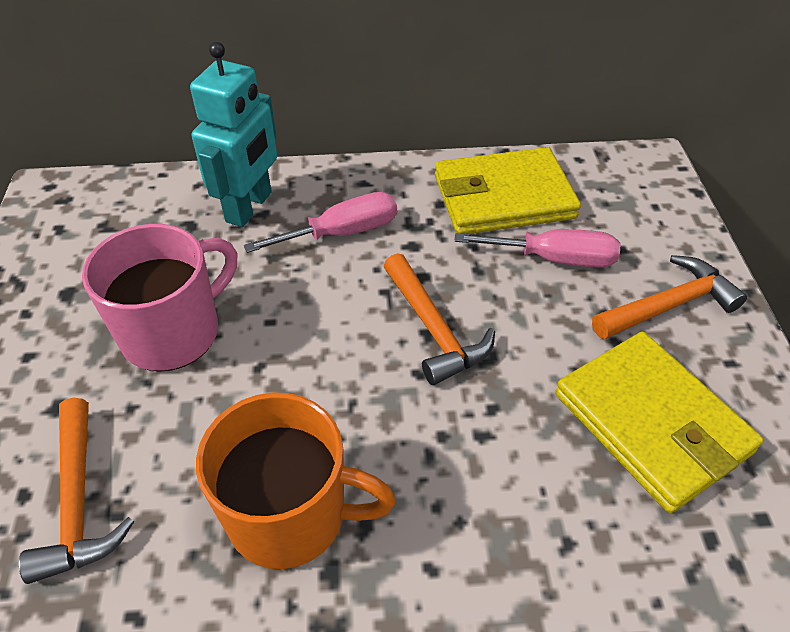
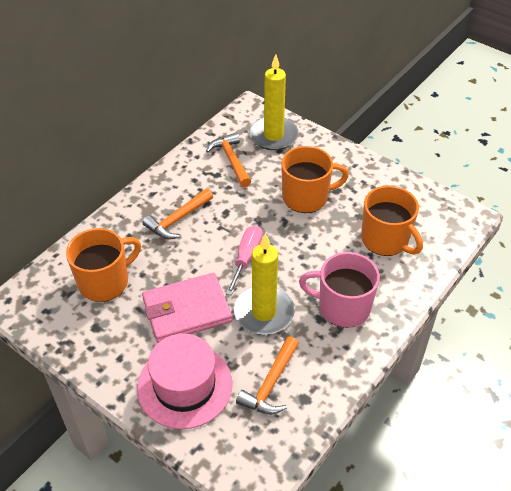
orange mug: [196,392,395,569] = 1 -> [66,228,141,302] [281,146,349,213] [361,186,423,256] = 3
pink hat: none = 0 -> [137,334,233,429] = 1
pink screwdriver: [244,192,397,253] [455,229,620,268] = 2 -> [226,225,263,296] = 1
pink wallet: none = 0 -> [142,273,232,343] = 1
turquoise robot: [190,42,277,227] = 1 -> none = 0
yellow candle: none = 0 -> [234,233,295,335] [249,54,299,150] = 2
yellow wallet: [435,147,581,234] [555,332,764,513] = 2 -> none = 0

